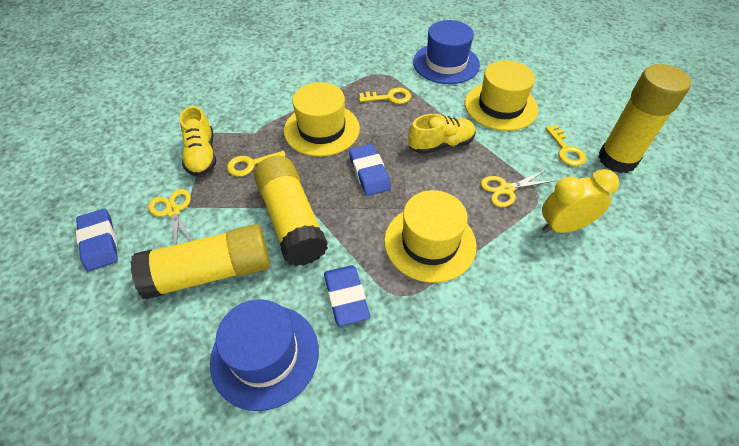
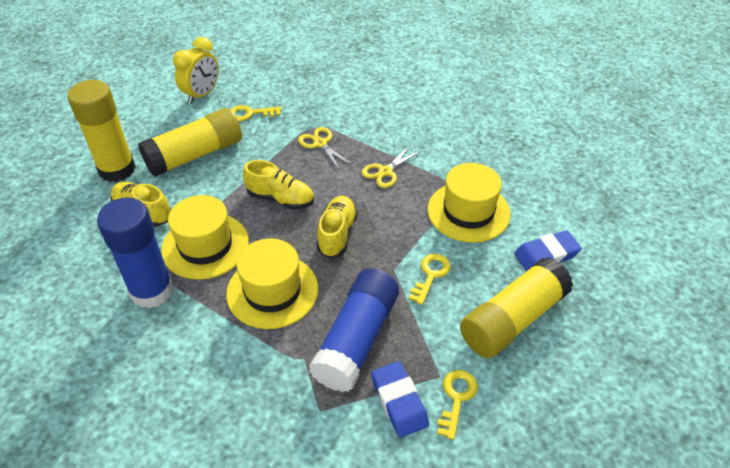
blue eraser: [76,209,118,271] [324,265,370,326] [349,144,391,196] = 3 -> [371,361,429,438] [514,230,582,271] = 2
blue glue stick: none = 0 -> [97,197,174,309] [309,268,399,392] = 2
blue hat: [210,299,319,411] [413,20,480,84] = 2 -> none = 0
yellow shoe: [180,106,216,176] [408,114,476,154] = 2 -> [110,182,171,227] [243,160,314,210] [317,196,358,258] = 3

